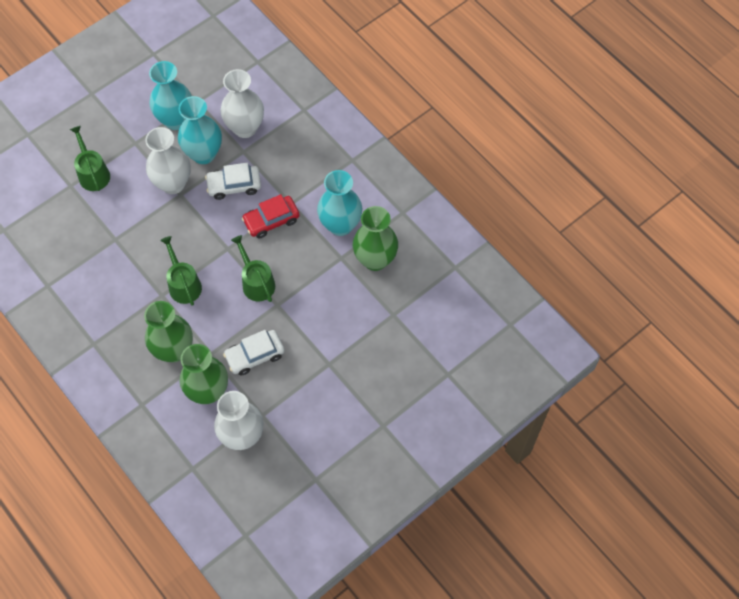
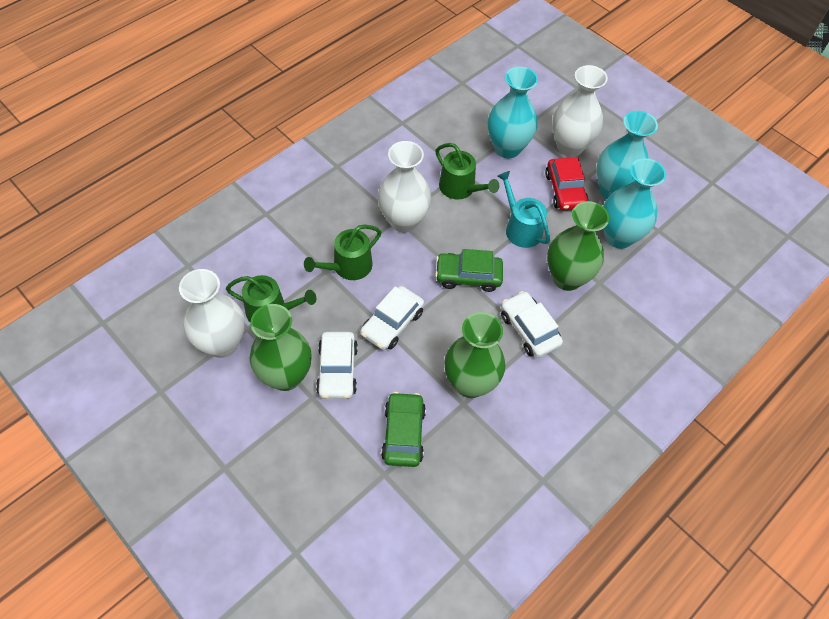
green car: none = 0 -> [381,392,426,467] [435,249,503,292] = 2
turquoise watering can: none = 0 -> [497,171,550,248] = 1
white car: [205,163,261,200] [223,330,285,376] = 2 -> [316,332,358,399] [361,286,424,350] [501,291,563,358] = 3

